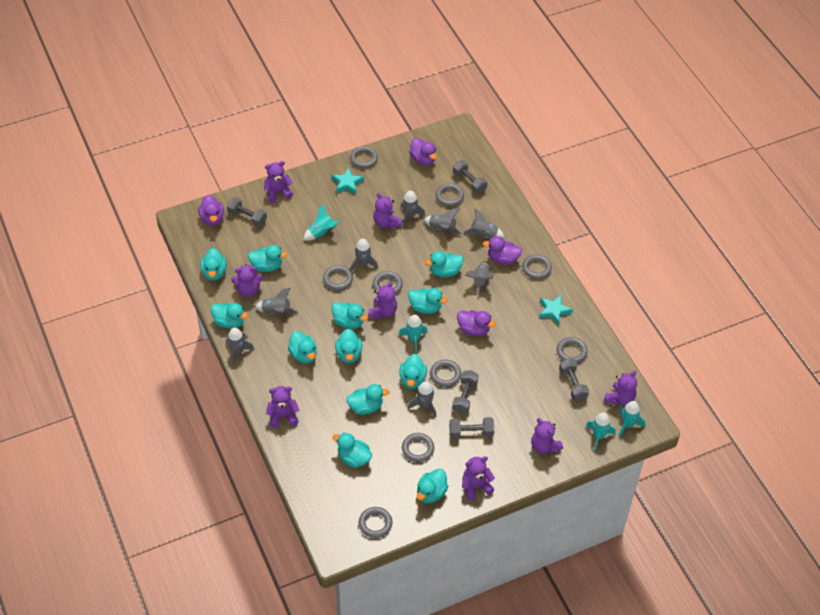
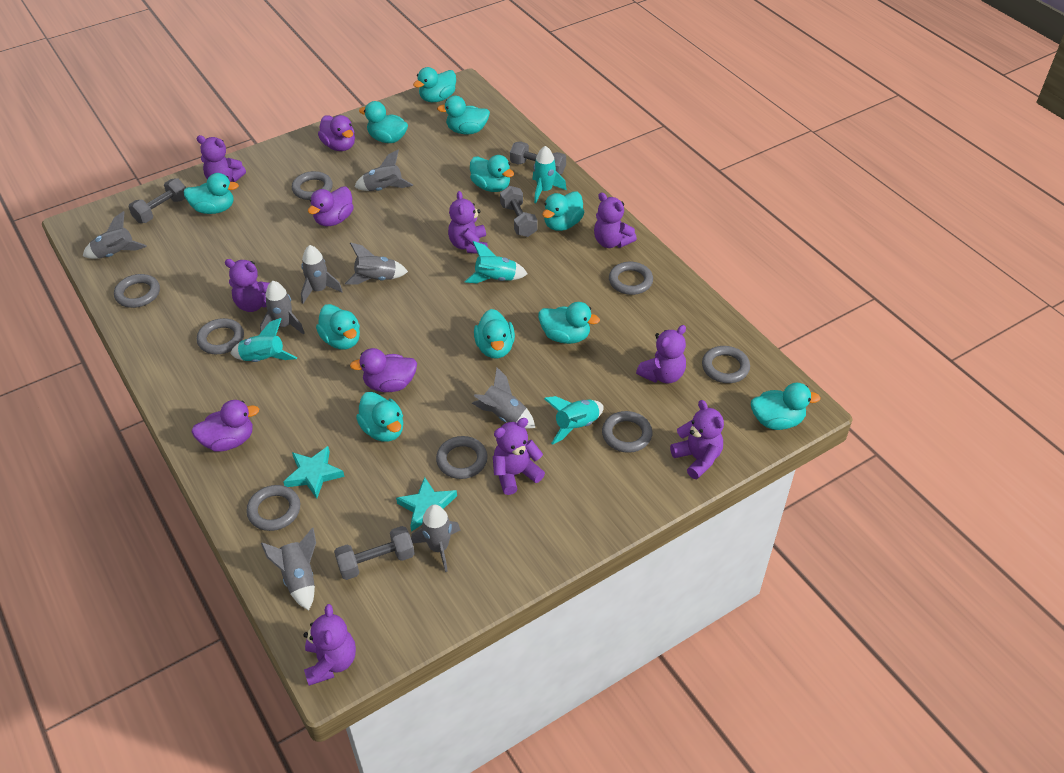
grey dumbbell: [227,197,267,227] [449,417,494,438] [452,370,479,413] [453,160,487,193] [559,358,589,401] = 5 -> [128,178,186,223] [334,526,415,580] [500,186,538,237] [510,141,566,175] = 4
grey ring: [323,265,353,290] [350,146,378,168] [359,507,392,538] [373,271,403,294] [402,433,434,462] [430,360,461,387] [435,183,464,206] [522,254,552,279] [557,337,588,363] = 9 -> [114,274,160,308] [197,318,244,354] [246,485,300,531] [292,171,333,200] [436,436,488,479] [602,411,652,453] [609,262,653,295] [702,346,750,383] = 8
turquoise duck: [200,248,226,281] [211,303,248,329] [248,245,288,272] [288,331,317,363] [332,302,368,329] [333,432,372,468] [335,329,362,363] [346,384,389,415] [399,354,427,389] [408,288,448,314] [417,469,448,503] [425,251,463,277] = 12 -> [183,173,239,214] [316,304,360,350] [356,392,403,442] [359,101,408,143] [413,67,456,102] [437,96,490,134] [470,155,514,192] [474,309,515,358] [538,302,600,344] [542,191,584,231] [751,383,821,430] = 11

